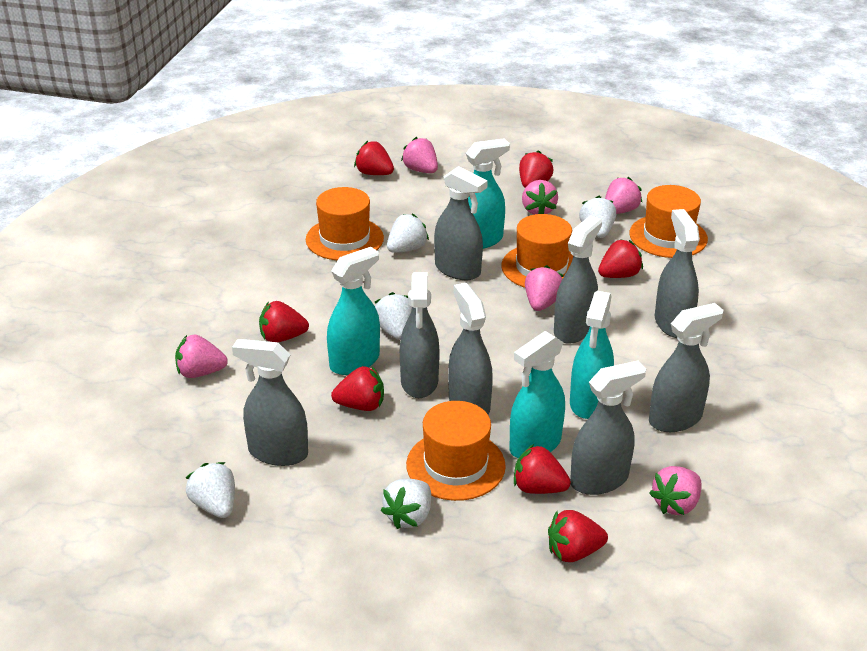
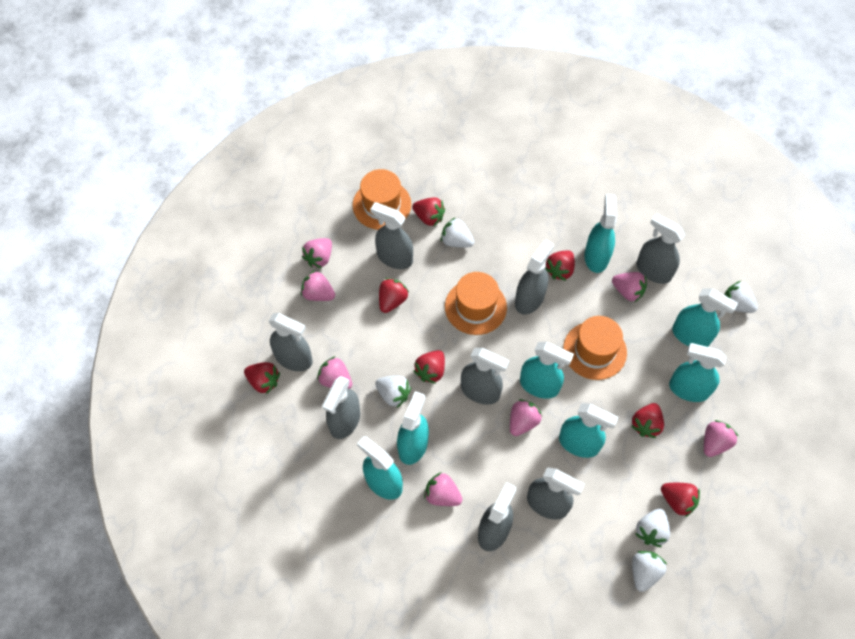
orange hat: [306,187,384,261] [406,401,506,501] [501,214,573,288] [629,185,708,258] = 4 -> [353,169,411,230] [445,272,507,335] [563,316,627,380] = 3
pink strawberry: [175,335,228,378] [401,137,438,173] [522,180,558,215] [525,265,564,311] [605,177,642,214] [649,466,702,515] = 6 -> [301,270,335,301] [302,238,332,268] [317,356,352,389] [424,472,463,506] [510,399,542,436] [612,272,647,302] [704,420,739,457] = 7
turquoise spray bottle: [327,247,380,375] [466,138,510,249] [509,331,565,458] [570,291,614,419] = 4 -> [357,436,403,500] [397,391,429,465] [520,342,574,399] [559,403,618,458] [584,194,617,273] [669,343,726,402] [672,288,738,347] = 7

